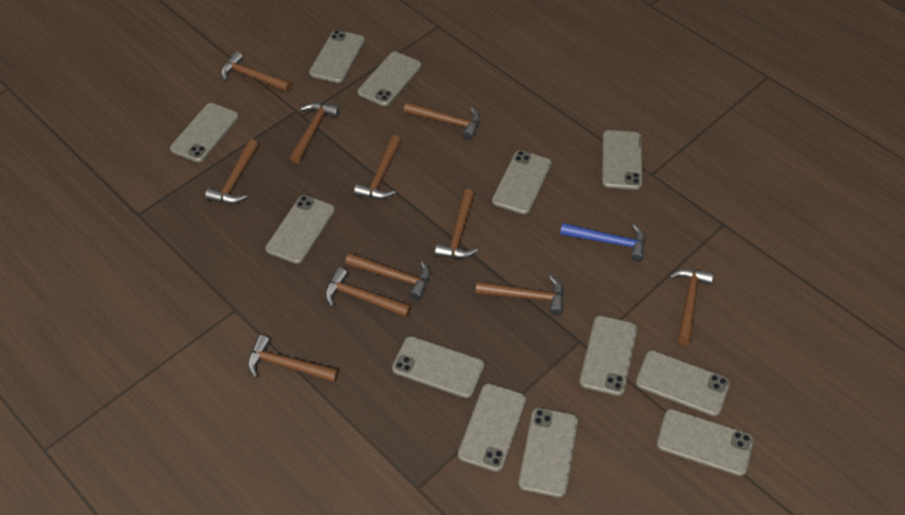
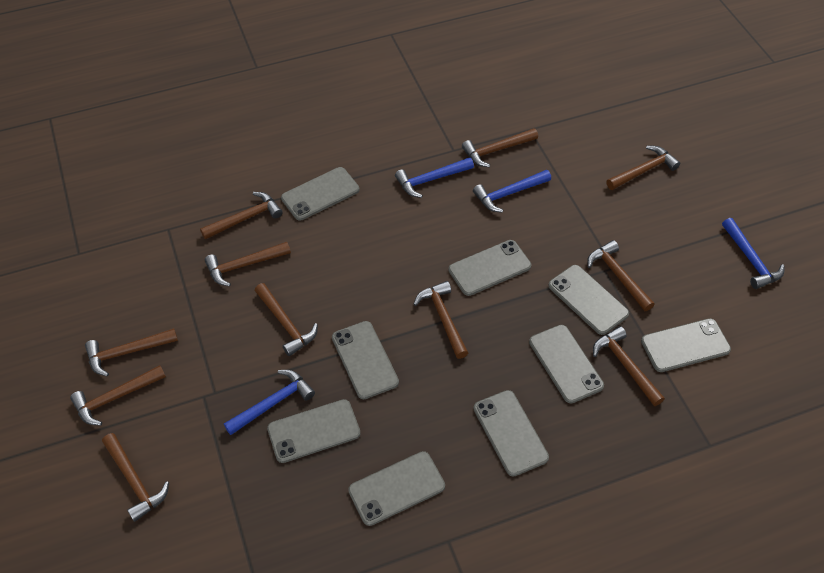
blue hammer: [560,223,645,261] = 1 -> [224,370,315,435] [395,157,474,198] [473,170,551,213] [722,218,785,289] = 4
grey phone: [170,103,239,162] [265,195,335,264] [309,30,365,83] [357,52,422,106] [392,336,484,398] [458,383,526,472] [492,150,552,215] [518,408,578,498] [579,315,637,396] [602,130,642,190] [636,350,730,416] [657,409,754,476] = 12 -> [267,399,360,463] [281,167,359,221] [332,321,399,399] [348,451,445,526] [449,240,531,296] [473,390,549,477] [529,325,604,403] [548,265,629,335] [641,318,731,372] = 9

